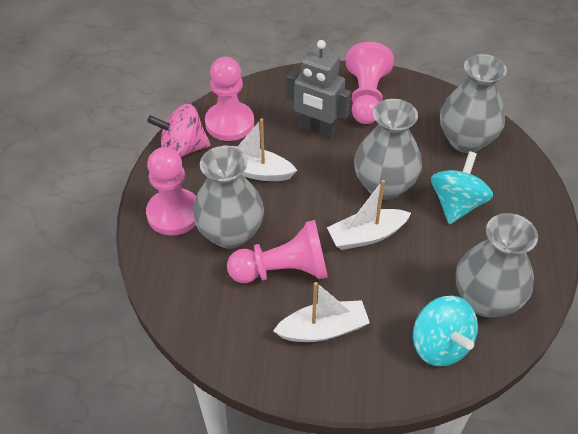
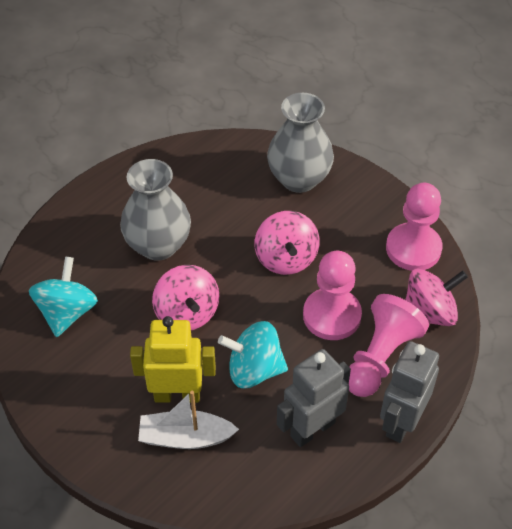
grey robot: [287,40,351,139] = 1 -> [277,349,351,447] [380,341,439,443] = 2
grey vase: [193,146,264,249] [354,99,422,200] [440,54,507,153] [456,213,538,318] = 4 -> [120,159,191,261] [267,93,334,193] = 2
pink pawn: [146,147,196,235] [205,57,254,141] [227,220,328,283] [346,42,394,124] = 4 -> [303,251,362,340] [349,294,429,397] [386,183,443,271] = 3
pink spinning top: [147,104,211,157] = 1 -> [152,265,219,330] [255,211,320,275] [405,269,468,326] = 3
white boat: [223,119,297,181] [273,282,370,342] [327,180,411,250] = 3 -> [138,391,239,449] = 1
yellow robot: none = 0 -> [130,316,216,403] = 1

